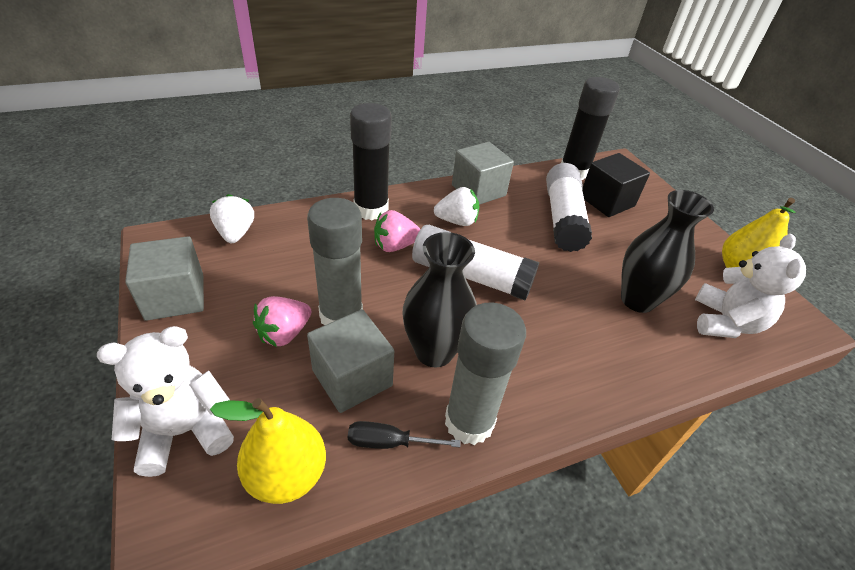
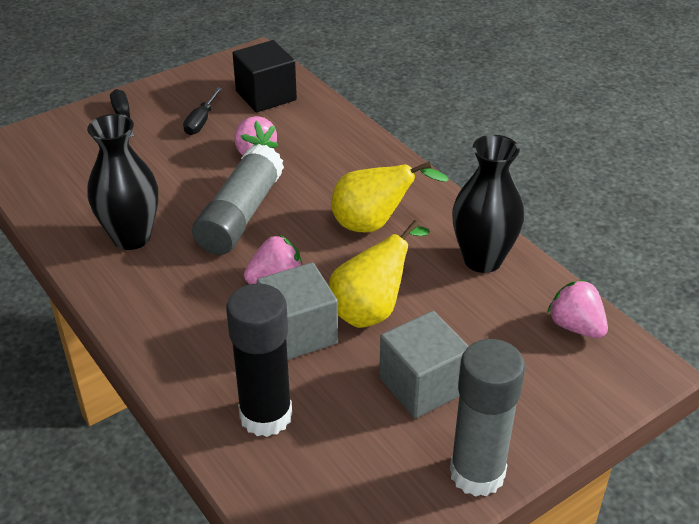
black glue stick: [350,103,392,220] [561,77,620,180] = 2 -> [226,283,292,437] = 1
black screwdriver: [348,421,461,449] = 1 -> [110,89,134,137] [183,87,222,135] = 2
grey cube: [125,236,204,321] [307,309,394,413] [452,142,514,205] = 3 -> [257,263,338,360] [379,311,469,418] = 2
pink strawberry: [253,296,311,347] [374,210,421,252] = 2 -> [234,116,278,156] [244,235,302,284] [547,280,608,338] = 3
white glue stick: [412,225,539,301] [546,163,592,252] = 2 -> none = 0
white strawberry: [210,194,254,243] [434,187,479,226] = 2 -> none = 0
white teddy bear: [97,326,234,477] [695,234,806,338] = 2 -> none = 0

